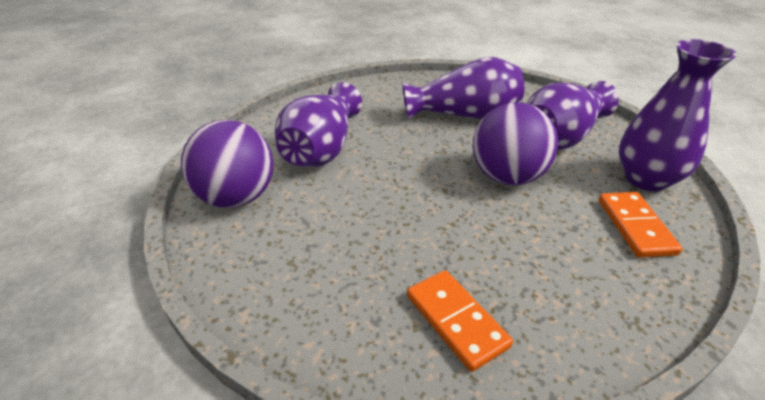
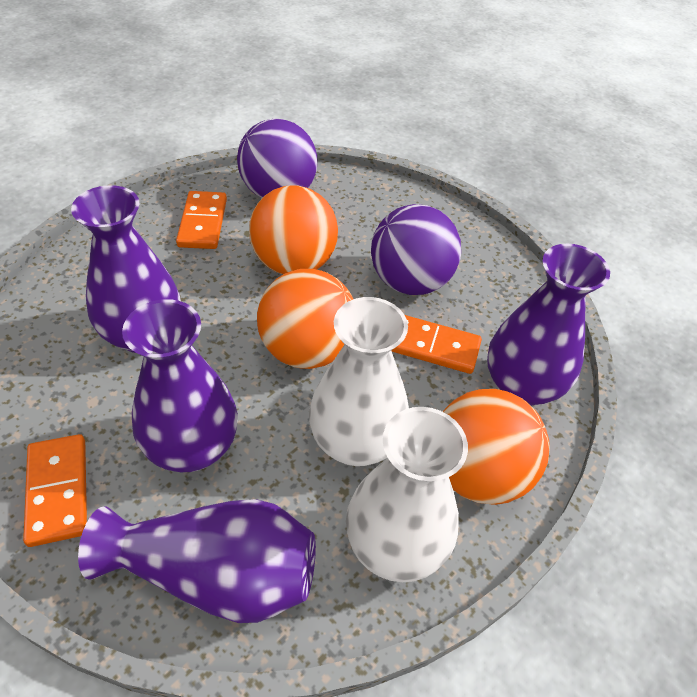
orange ball: none = 0 -> [249,185,338,274] [257,269,353,369] [443,389,550,505] = 3
orange domino: [407,270,513,372] [599,192,682,258] = 2 -> [23,434,87,547] [176,191,227,249] [391,315,482,374] = 3
white vase: none = 0 -> [309,297,409,466] [346,407,468,582] = 2

